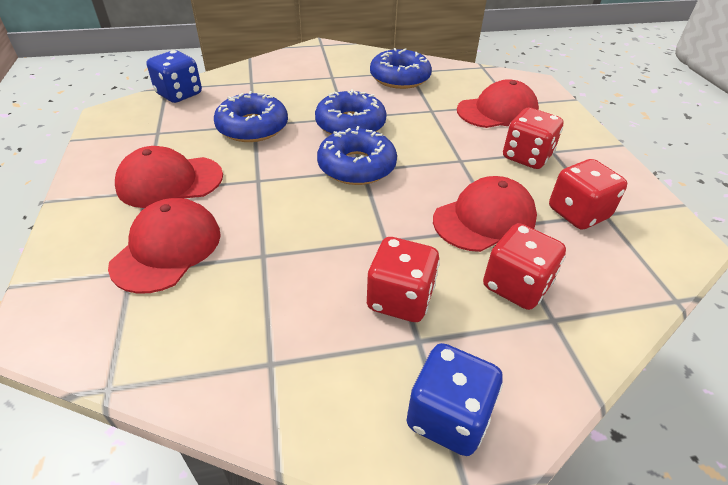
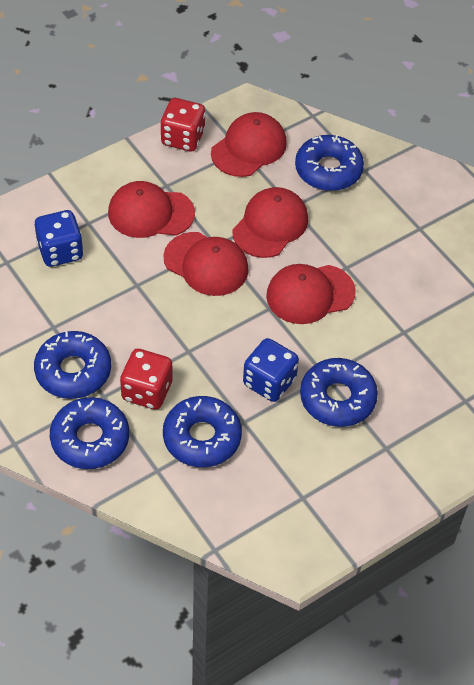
blue donut: [214,91,288,142] [315,89,387,135] [317,126,397,185] [370,48,432,89] = 4 -> [34,331,111,399] [50,397,129,469] [163,396,242,467] [295,135,364,191] [300,358,378,427] = 5
red cap: [108,198,221,294] [115,146,223,208] [433,176,537,252] [457,79,539,128] = 4 -> [108,181,195,238] [163,232,249,296] [211,112,287,177] [232,187,308,258] [266,264,356,324] = 5
red dice: [367,237,440,322] [483,223,566,310] [503,108,564,169] [549,159,627,230] = 4 -> [120,349,173,410] [160,98,206,152] = 2

